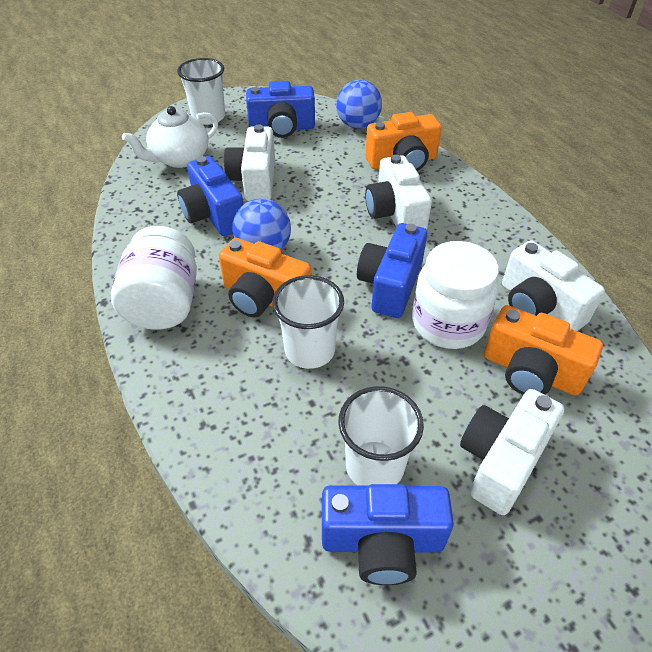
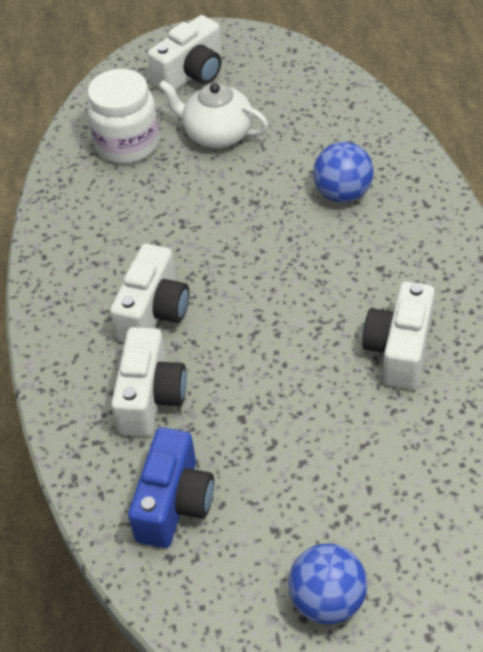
blue camera: [177,156,243,236] [246,81,315,138] [322,484,454,585] [357,223,427,318] = 4 -> [128,427,214,548] = 1
orange camera: [219,238,311,317] [365,112,442,171] [484,305,603,396] = 3 -> none = 0
white cup: [177,58,225,125] [272,275,344,369] [338,386,424,486] = 3 -> none = 0
white jar: [111,226,197,330] [412,241,499,349] = 2 -> [87,69,160,164] = 1

